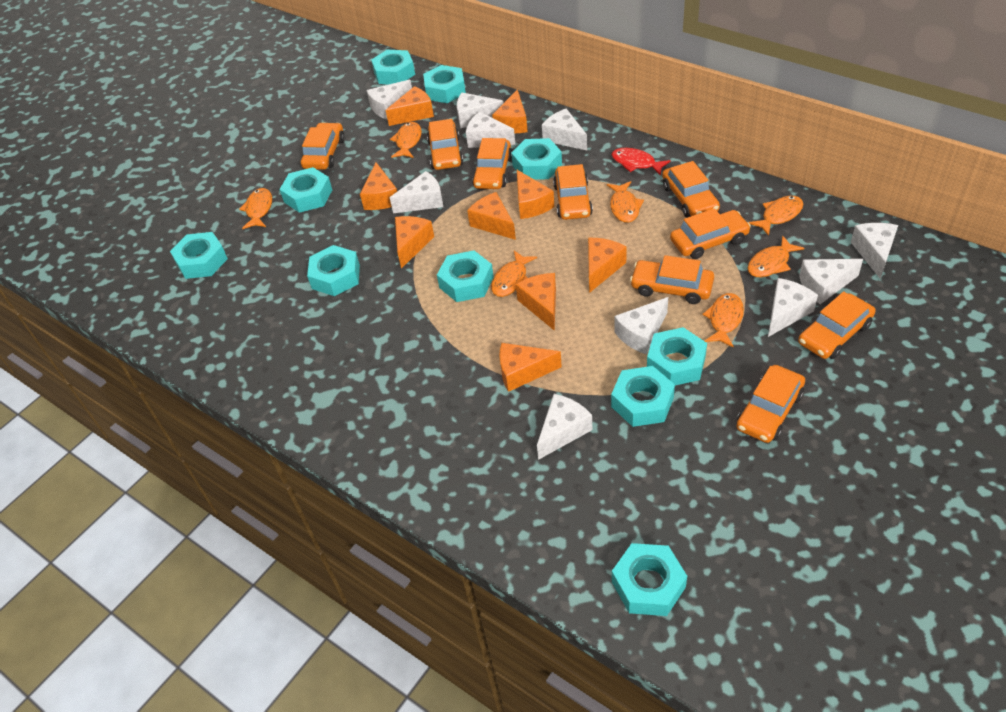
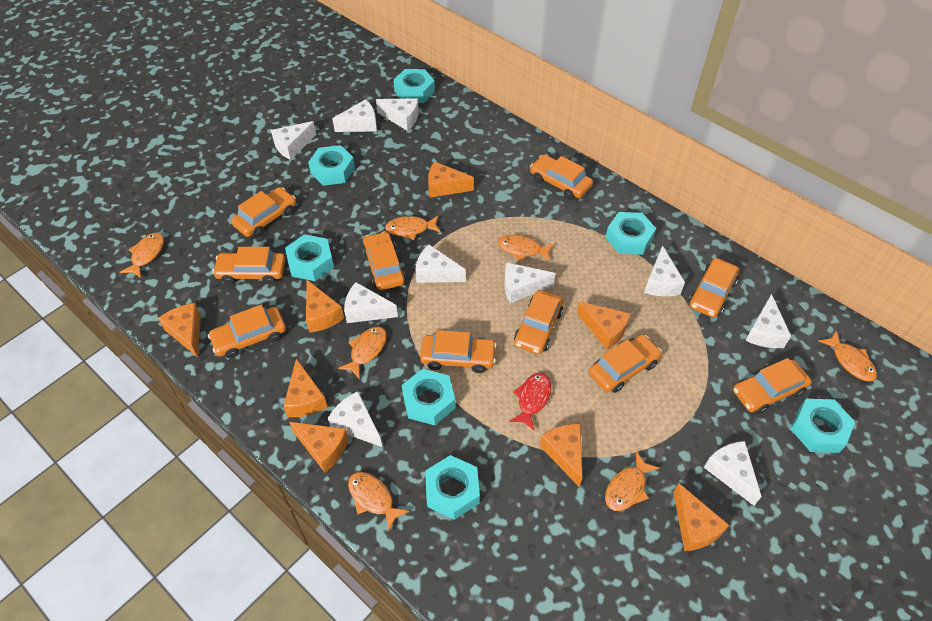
orange car: [301,122,345,170] [427,119,463,170] [472,138,512,189] [553,164,593,220] [630,255,714,304] [662,161,720,218] [670,208,751,259] [736,365,805,443] [798,291,876,359] = 9 -> [208,305,286,358] [212,247,286,284] [231,187,296,237] [362,231,406,290] [420,330,497,373] [514,290,563,354] [530,155,593,200] [589,334,662,393] [689,258,739,318] [733,358,812,414] = 10
orange cheese: [360,162,397,210] [386,86,434,126] [395,216,434,269] [467,192,516,240] [492,89,528,133] [499,343,562,392] [516,273,556,331] [517,170,554,219] [588,238,627,293] = 9 -> [158,303,201,357] [284,359,328,417] [290,422,349,472] [306,280,344,333] [428,162,474,198] [540,424,583,488] [577,301,630,350] [673,483,729,551] = 8
turquoise nut: [170,232,228,279] [279,167,332,213] [307,245,360,296] [371,50,415,84] [423,65,466,103] [437,250,494,302] [511,138,562,180] [611,366,675,427] [612,543,687,616] [647,327,707,386] = 10 -> [285,234,334,281] [308,145,355,186] [393,69,435,103] [402,369,455,425] [425,455,480,520] [606,212,656,255] [791,399,855,453] = 7

